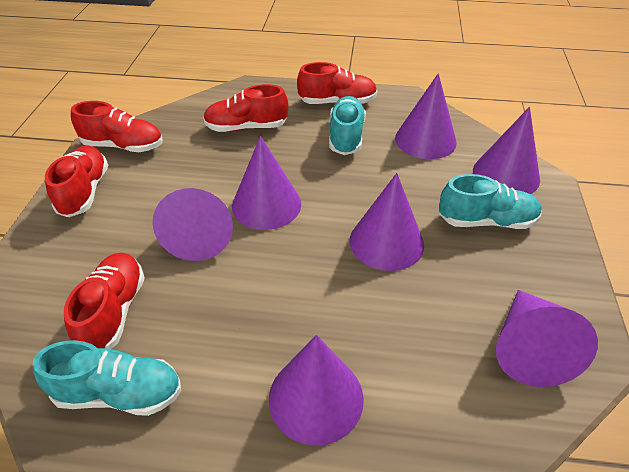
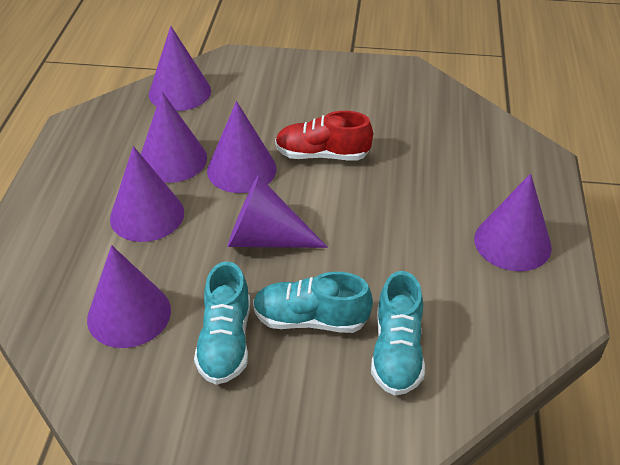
red shoe: [45,146,108,217] [64,253,145,349] [71,101,163,152] [203,84,288,132] [297,62,377,104] = 5 -> [275,111,373,161] = 1

